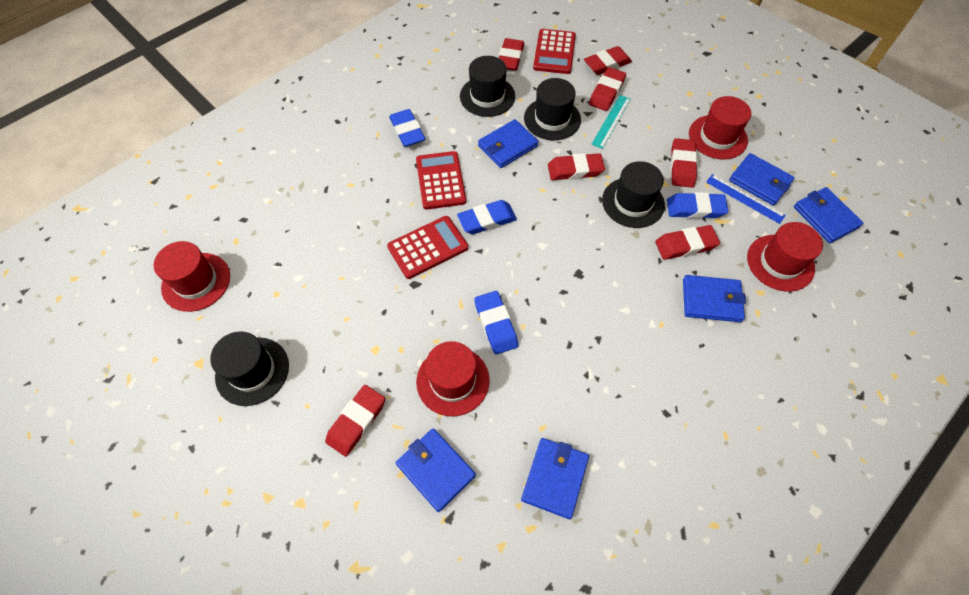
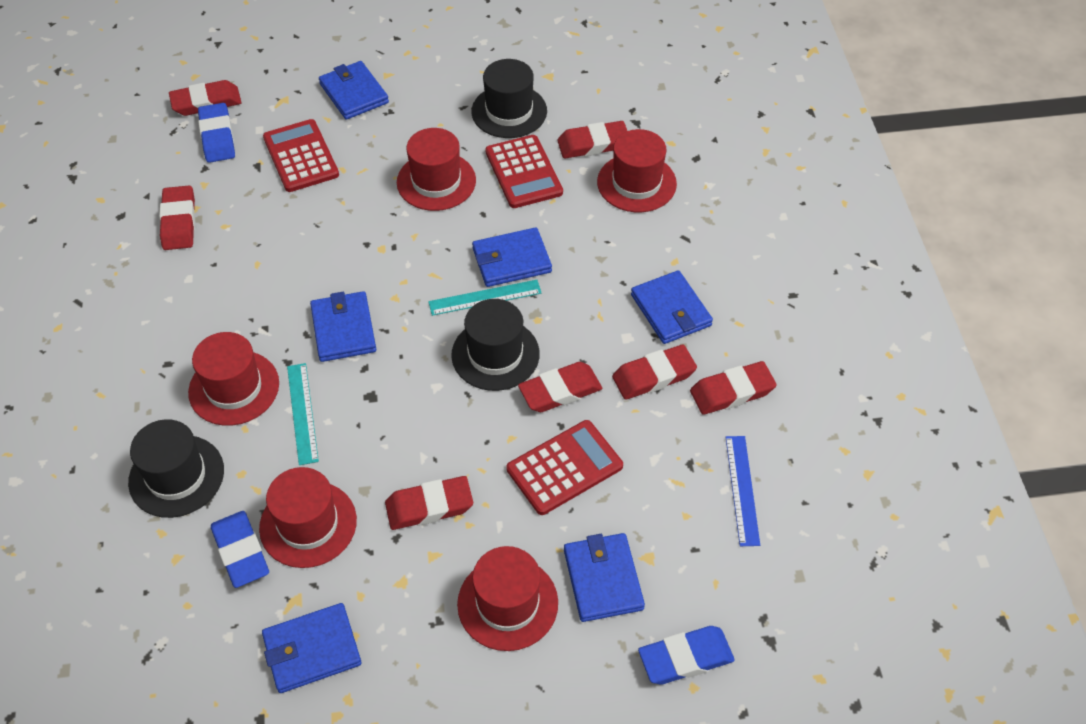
black hat: [210,331,289,406] [460,56,515,117] [524,78,581,140] [602,161,665,228] = 4 -> [128,419,224,518] [451,299,540,391] [472,59,547,138] = 3
blue eraser: [389,109,425,147] [457,200,517,234] [474,291,518,355] [667,192,728,219] = 4 -> [198,103,235,163] [211,511,269,588] [638,626,735,685] = 3
red hat: [154,241,230,312] [416,341,490,417] [689,96,751,160] [747,222,823,292] = 4 -> [188,332,279,426] [259,467,357,568] [397,128,476,211] [457,546,558,651] [597,129,677,212] = 5
turquoise ruler: [591,95,631,149] = 1 -> [287,363,319,465] [428,280,541,316] = 2

